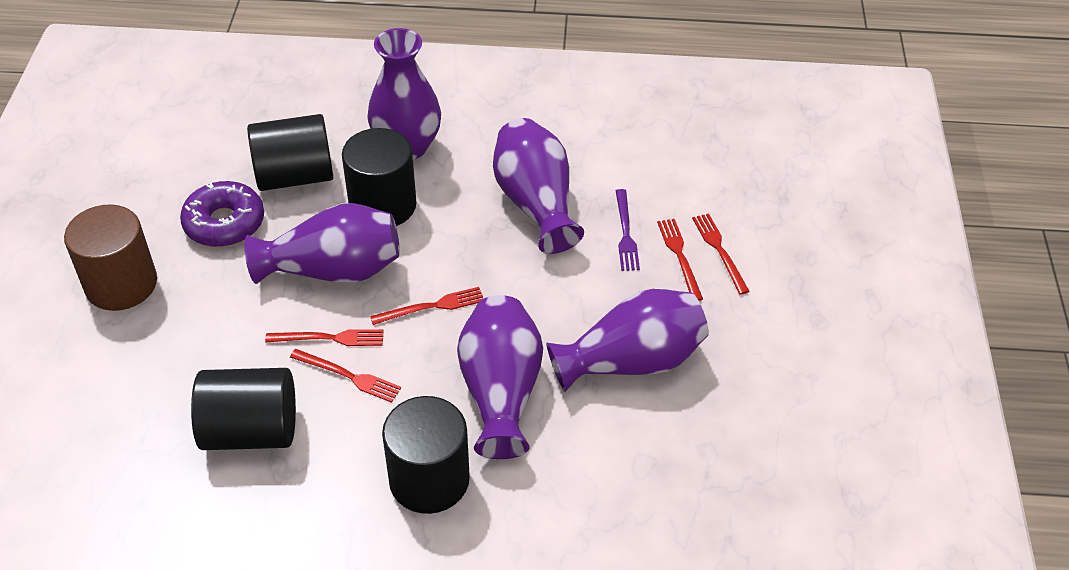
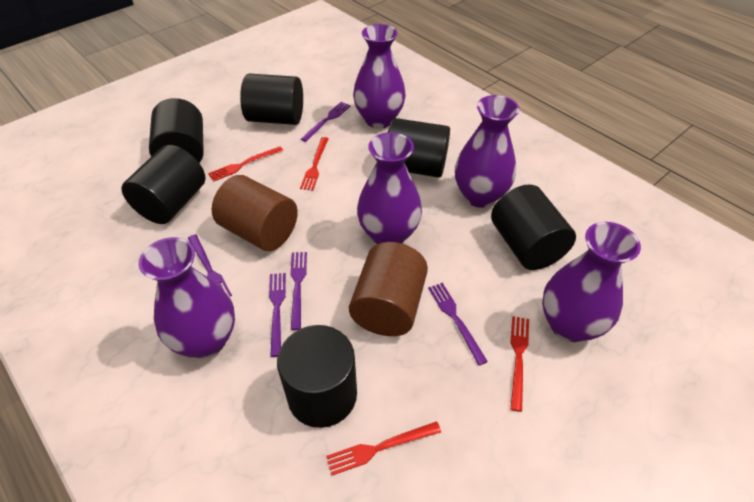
black cylinder: [191,368,296,450] [247,114,333,191] [342,128,417,226] [382,396,470,514] = 4 -> [122,145,205,224] [149,98,204,163] [240,73,303,125] [277,325,357,428] [388,118,450,178] [491,184,576,270] = 6
brown cylinder: [64,204,157,311] = 1 -> [212,175,298,251] [349,242,428,336] = 2
purple donut: [180,181,264,247] = 1 -> none = 0
purple fork: [616,189,640,271] = 1 -> [188,234,232,296] [269,273,286,357] [290,252,307,330] [301,102,351,142] [428,283,488,365] = 5
red fork: [265,329,384,346] [290,349,401,403] [370,287,484,325] [657,219,703,301] [692,213,750,295] = 5 -> [208,146,283,182] [300,137,329,191] [326,421,441,476] [511,316,529,412] = 4

